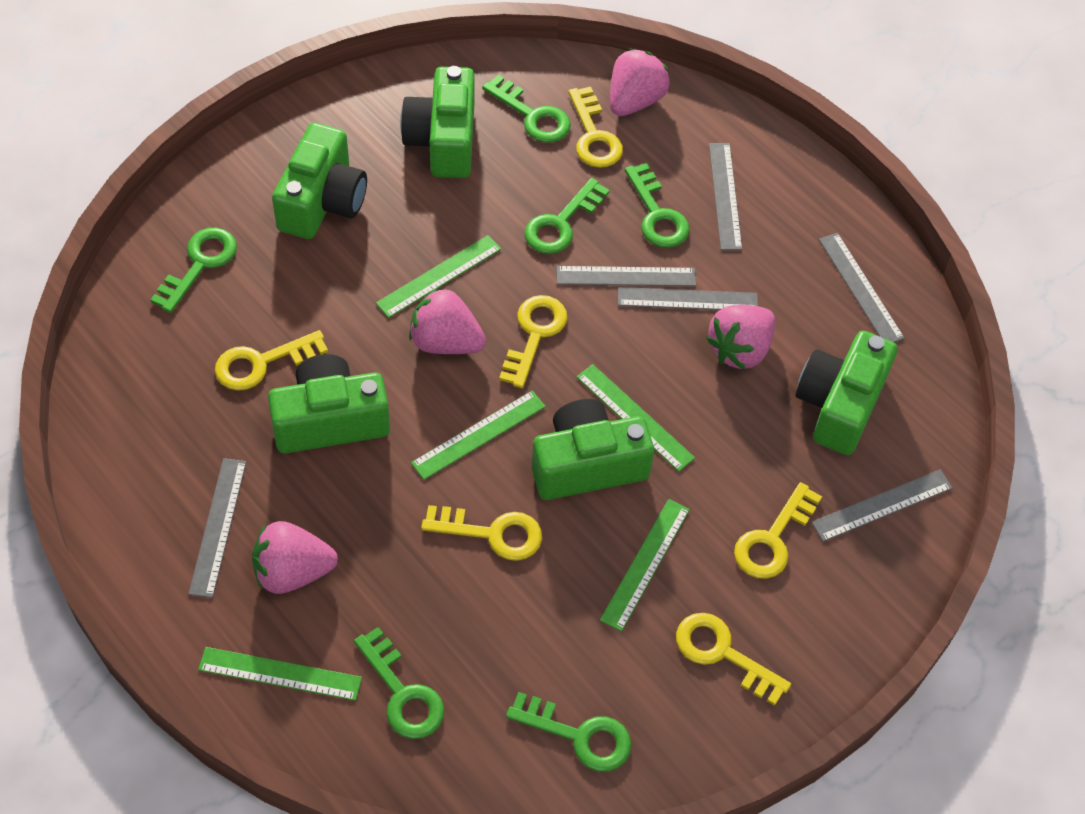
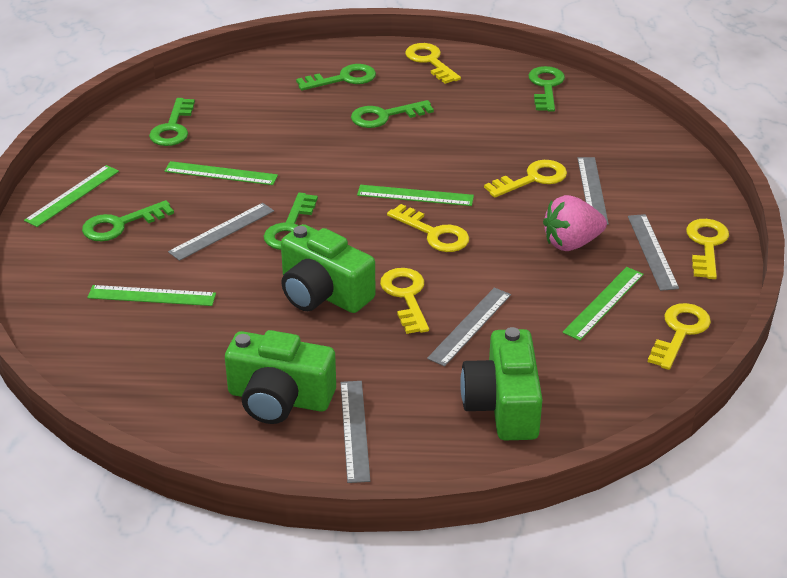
green camera: [268,354,390,453] [272,123,367,239] [400,66,475,178] [532,399,654,500] [796,331,898,455] = 5 -> [225,330,336,424] [281,224,376,313] [460,327,543,440] = 3
grey ruler: [188,458,246,598] [556,266,696,286] [618,287,758,310] [709,143,742,250] [812,469,952,542] [819,233,905,342] = 6 -> [168,203,274,261] [340,381,370,483] [427,288,511,366] [577,157,609,225] [628,214,679,291] = 5
pink strawberry: [252,521,338,594] [409,287,486,354] [610,49,670,116] [706,305,775,369] = 4 -> [543,195,607,251] = 1

